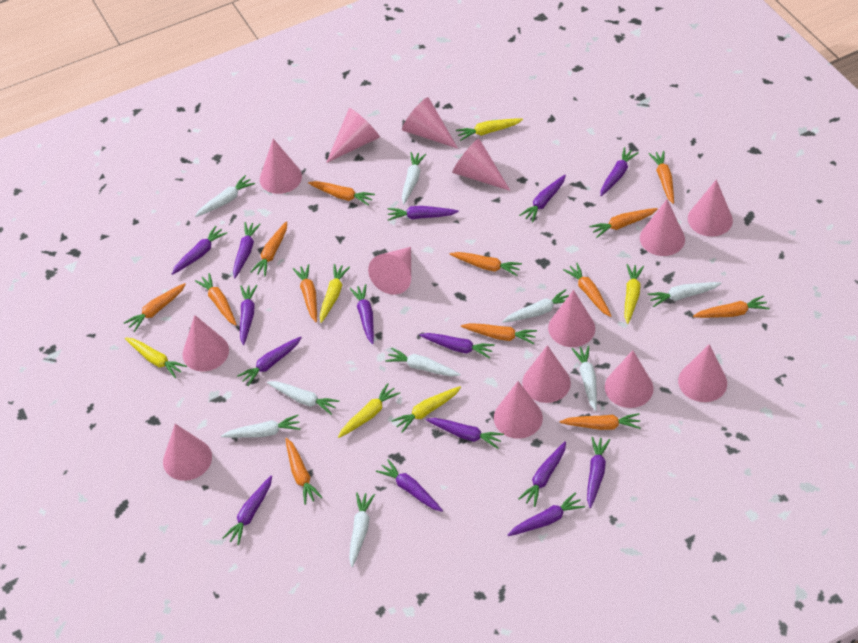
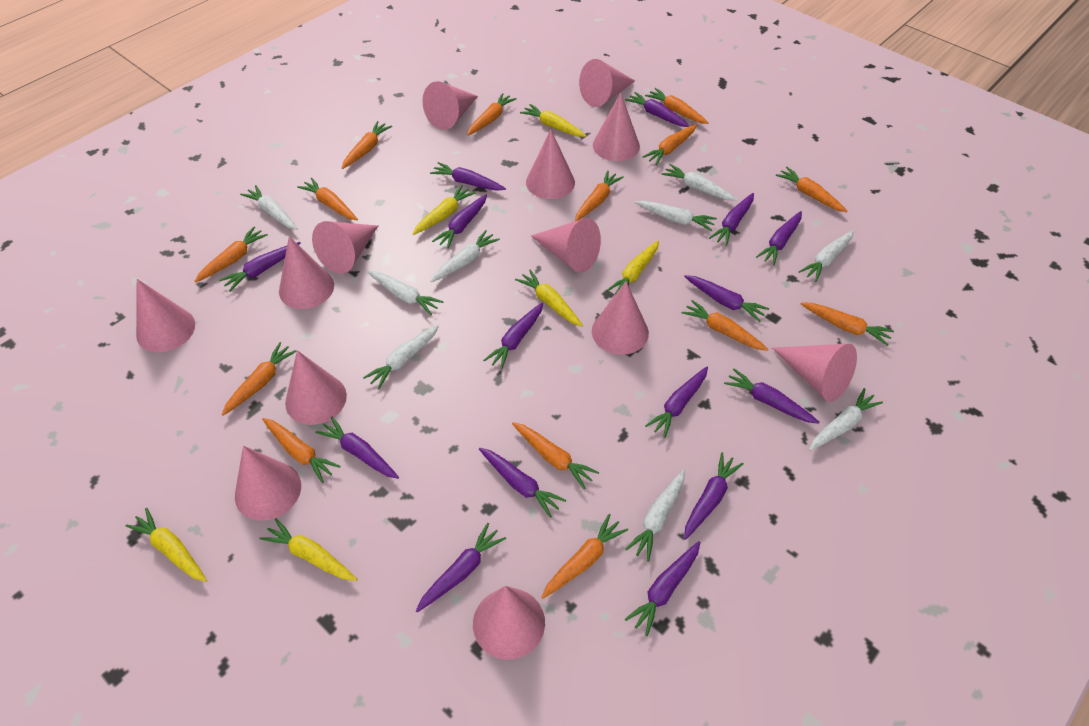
orange carrot: [124,283,186,332] [195,273,237,325] [250,221,287,277] [285,438,323,505] [293,264,317,322] [308,181,375,206] [450,252,522,276] [461,323,537,344] [559,413,641,430] [563,263,611,317] [589,208,658,238] [649,151,674,204] [693,295,770,318] = 13 -> [194,227,268,283] [221,342,297,416] [262,418,340,483] [297,178,358,220] [342,121,392,169] [467,93,517,136] [512,422,599,489] [541,514,628,599] [575,171,624,221] [643,124,697,165] [645,88,709,124] [682,300,768,351] [776,167,848,212] [801,302,894,346] = 14
pink cone: [163,424,212,481] [182,315,229,371] [260,139,302,194] [326,108,380,163] [368,247,411,295] [402,97,458,148] [452,139,510,191] [494,381,543,439] [522,345,571,403] [548,290,595,347] [605,350,654,408] [640,200,685,256] [678,344,727,402] [688,179,733,237] = 14 -> [136,279,195,352] [235,446,301,521] [279,236,334,309] [285,350,347,425] [312,221,378,274] [422,81,478,130] [473,586,545,660] [526,129,575,199] [531,218,601,273] [579,59,635,107] [592,281,649,355] [593,93,640,161] [772,344,857,402] = 13

